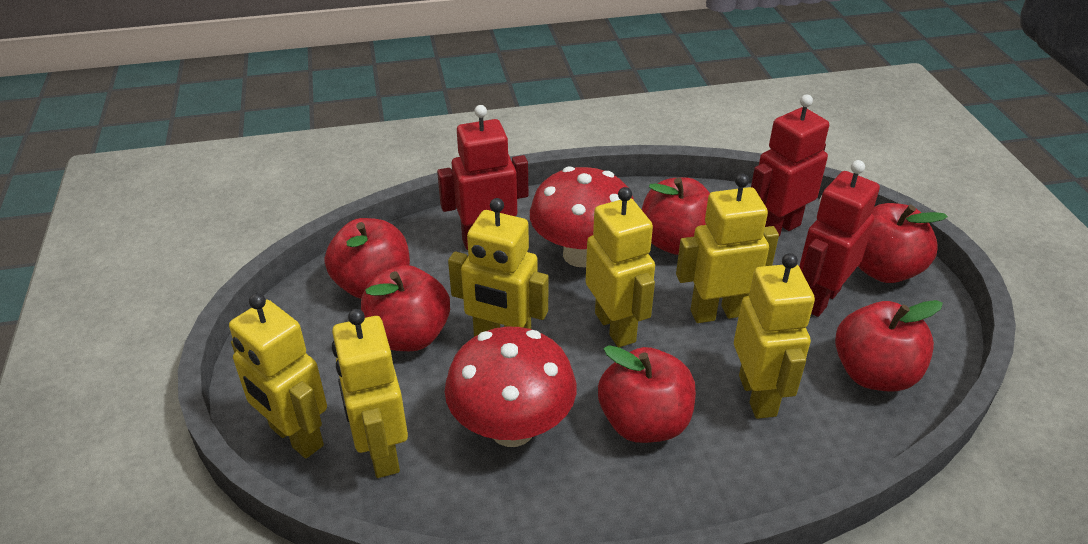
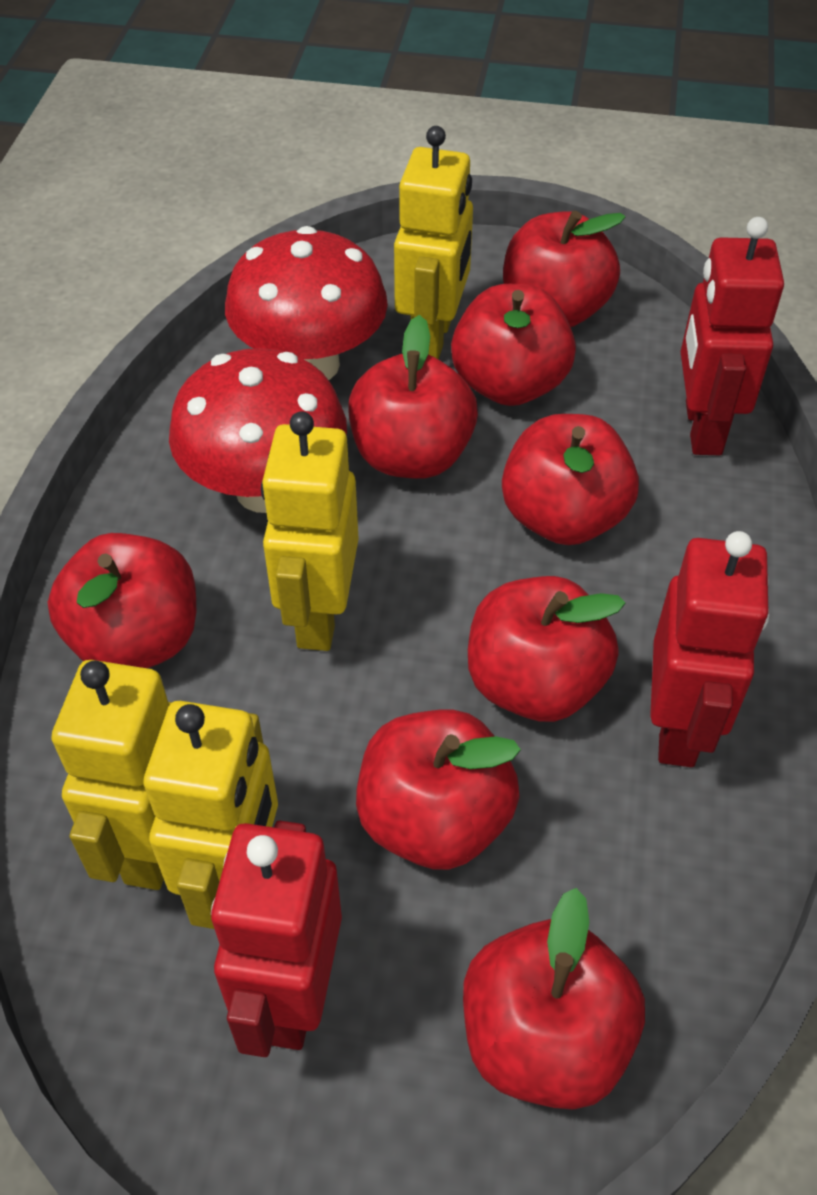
red apple: [325,218,410,299] [361,265,450,351] [598,345,696,443] [642,177,710,255] [835,300,943,392] [858,203,948,283] = 6 -> [48,533,196,668] [348,315,478,479] [356,710,521,870] [451,284,576,406] [463,888,645,1110] [468,576,626,722] [502,414,639,545] [503,211,626,327] = 8
yellow robot: [229,293,327,458] [332,309,408,478] [448,198,548,337] [586,187,655,347] [676,174,779,323] [734,253,815,419] = 6 -> [52,660,172,890] [143,701,278,929] [261,412,359,651] [394,126,473,360] = 4

